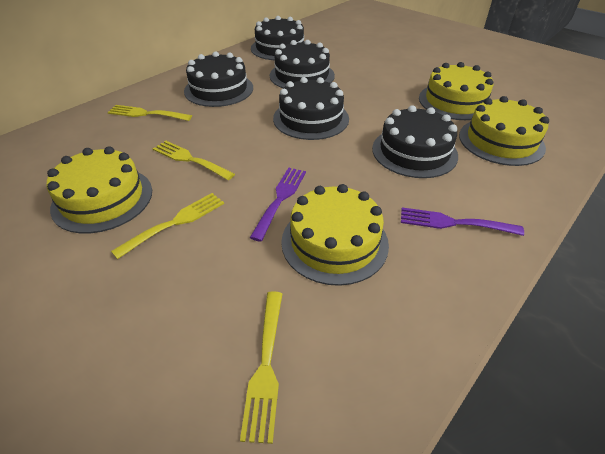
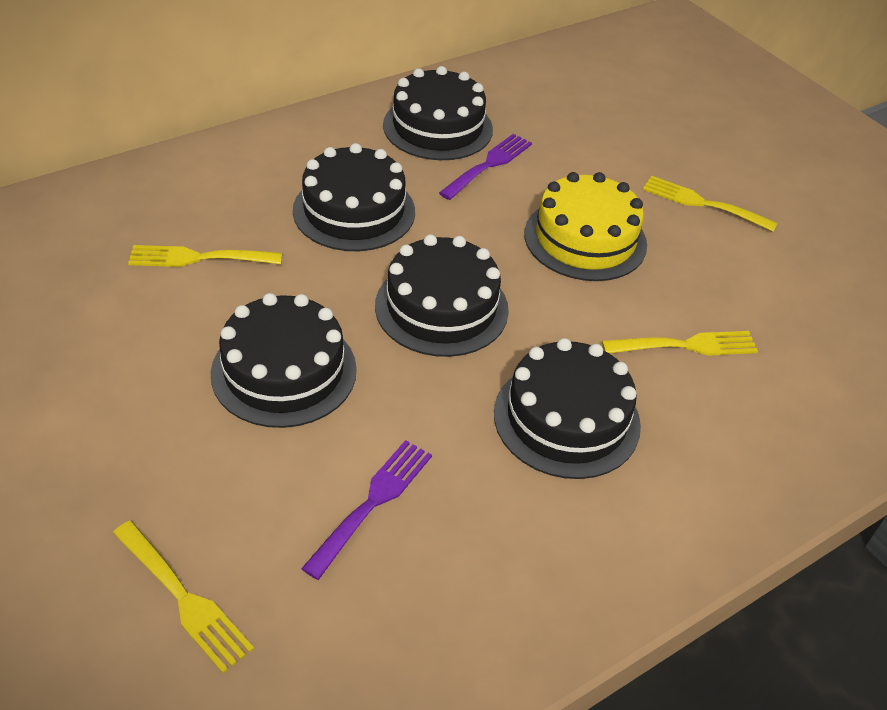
yellow cake: [47,146,152,233] [281,184,389,286] [419,62,493,120] [459,96,549,166] = 4 -> [524,172,647,281] = 1

